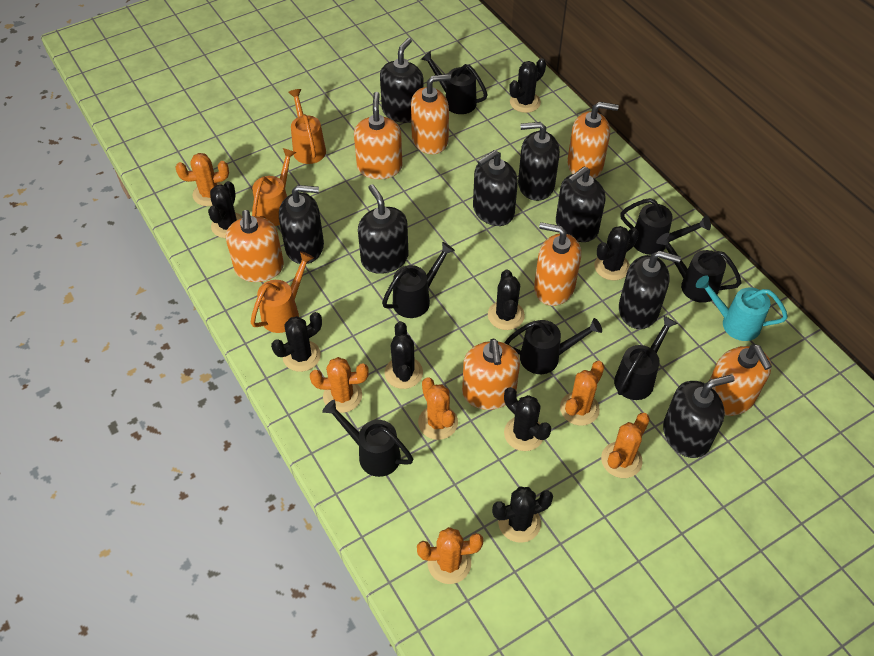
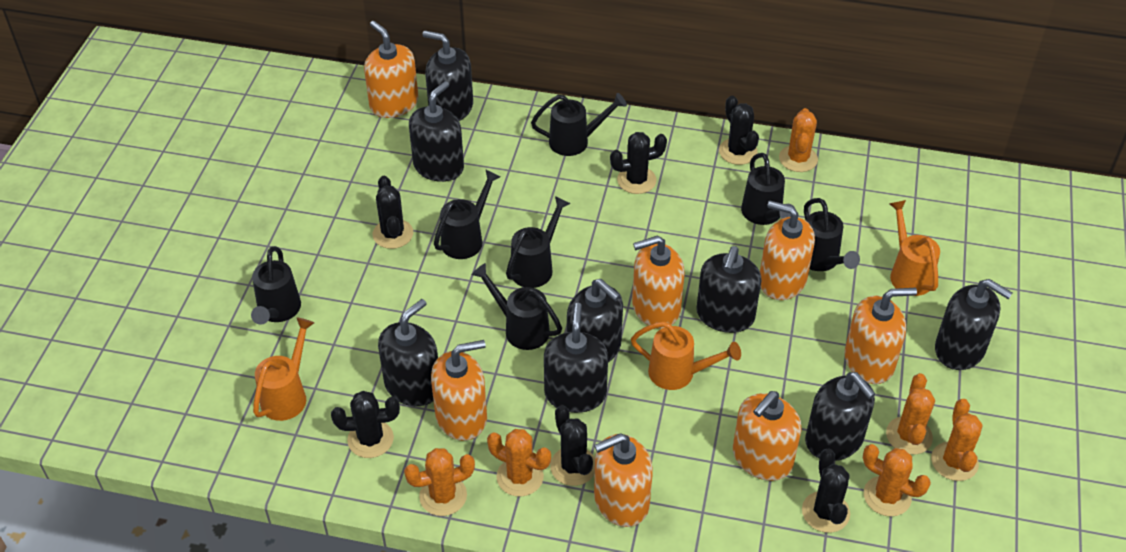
black cactus: [208,181,242,238] [271,312,322,372] [385,321,423,389] [488,270,525,330] [492,487,553,543] [504,387,551,451] [509,58,546,113] [594,226,639,280] = 8 -> [331,391,400,458] [373,176,413,249] [550,405,595,486] [610,132,667,194] [719,96,759,165] [802,449,850,533] = 6
turquoise watering can: [696,275,788,341] = 1 -> none = 0

